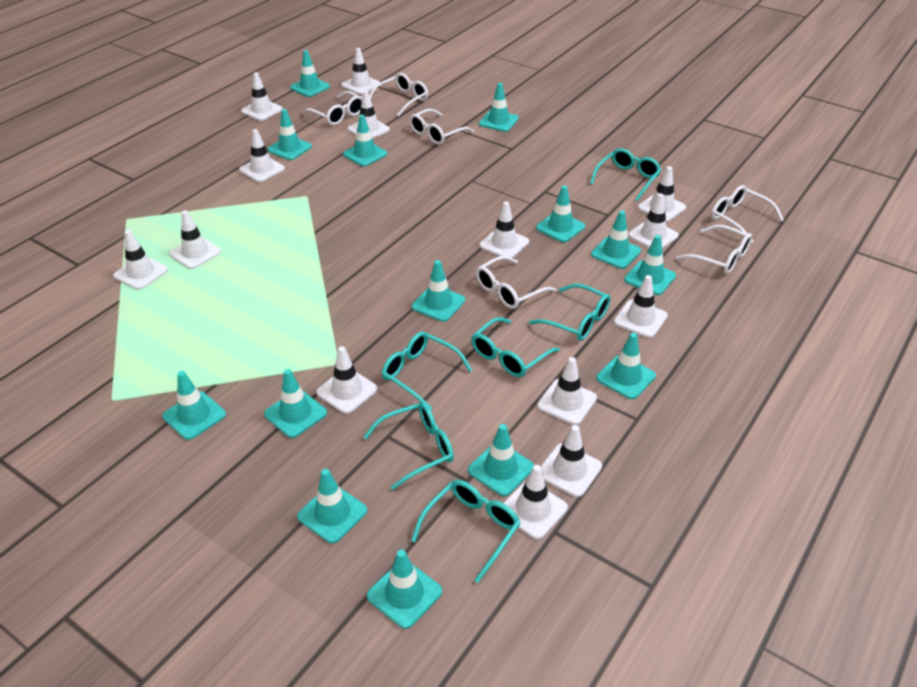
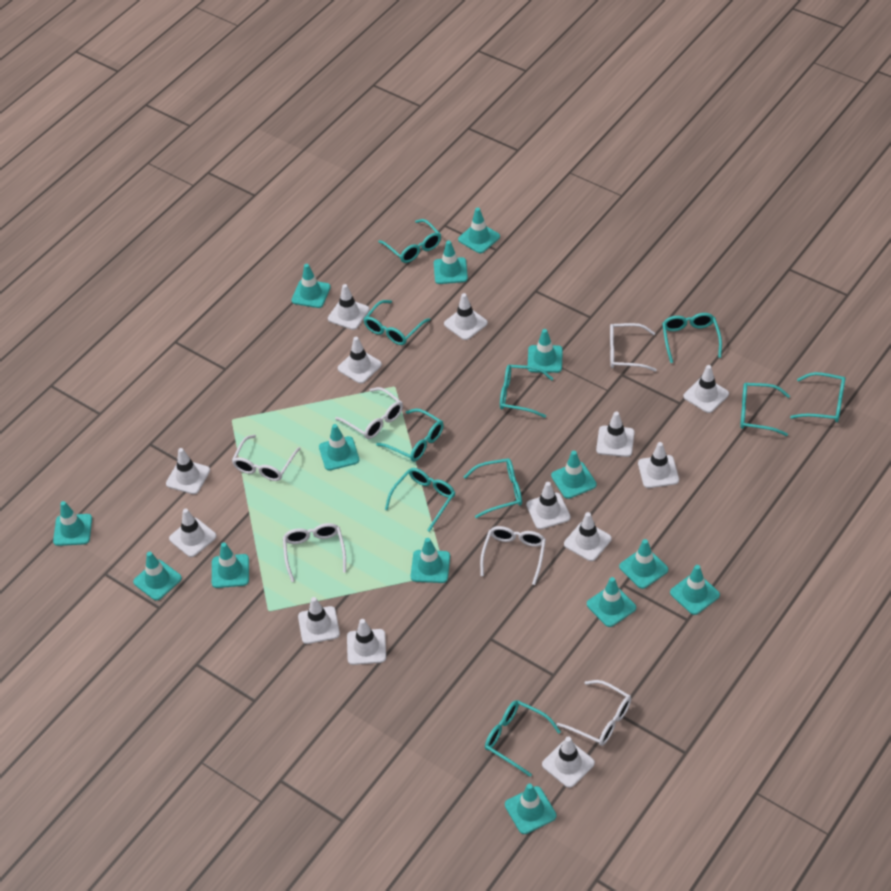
turquoise glasses: [364,402,454,490] [382,332,472,410] [411,480,520,583] [471,317,560,377] [529,284,610,341] [590,148,661,201] = 6 -> [364,300,430,345] [376,408,444,462] [379,219,441,263] [385,468,455,532] [464,458,522,518] [485,700,561,777] [500,365,554,418] [662,313,722,363] [740,383,790,436] [790,372,845,422] = 10
white traffic cone: [113,230,168,290] [169,210,221,269] [239,129,285,182] [241,72,283,121] [316,346,378,414] [341,48,380,95] [347,91,390,139] [479,201,529,258] [504,465,568,539] [537,357,597,425] [541,425,602,497] [614,275,668,338] [628,193,679,249] [638,166,686,222] = 14 -> [166,448,210,494] [169,509,217,557] [298,597,340,644] [328,284,369,330] [338,337,382,384] [347,619,386,665] [444,293,488,340] [526,482,571,529] [542,736,595,788] [564,512,611,561] [596,411,635,457] [638,442,679,488] [683,365,729,413] = 13

